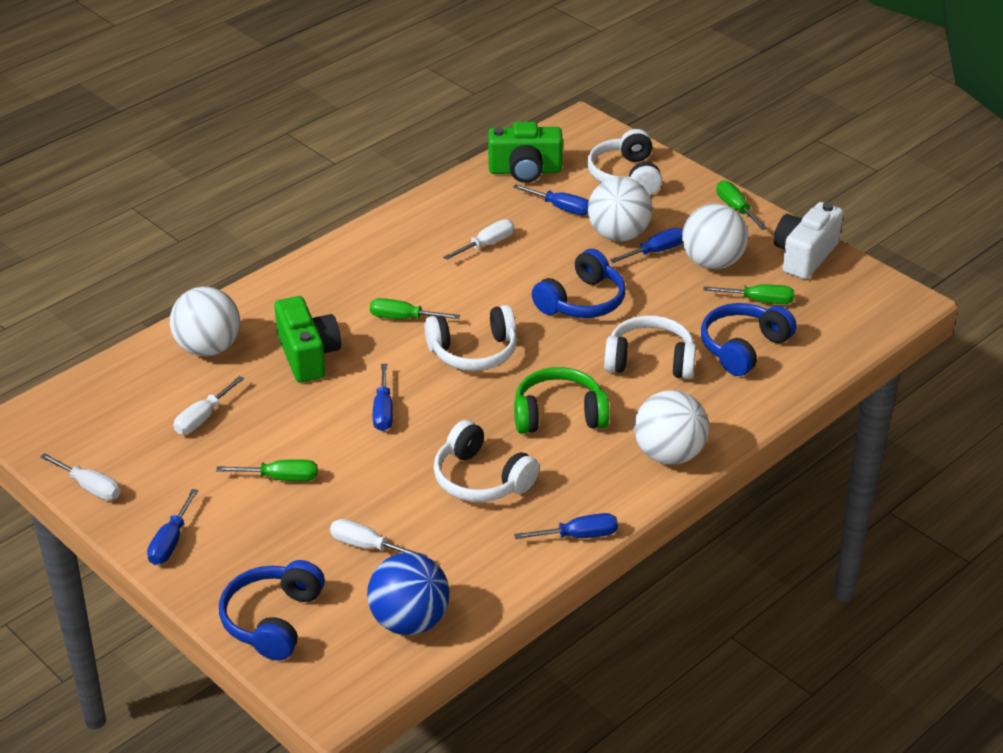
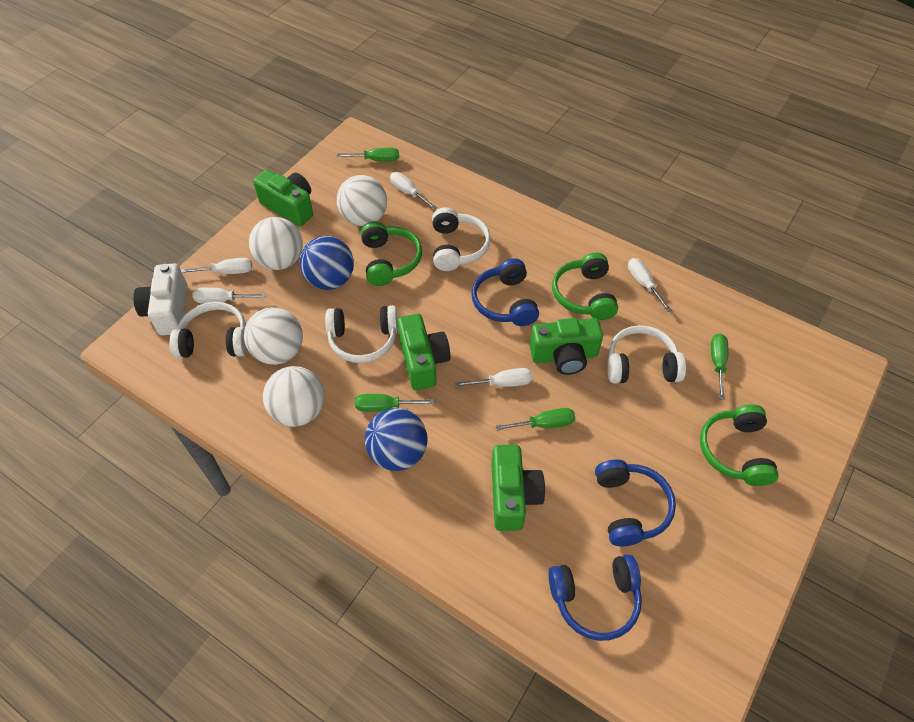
blue ball: [367,553,449,635] = 1 -> [300,236,354,290] [365,408,428,471] = 2
blue screwdriver: [147,489,198,565] [373,364,393,431] [513,184,589,215] [514,513,618,539] [610,228,683,263] = 5 -> none = 0
green camera: [274,296,341,382] [488,122,563,183] = 2 -> [253,170,313,226] [398,314,450,390] [492,445,545,531] [530,318,603,375] = 4
green headphones: [514,367,610,434] = 1 -> [361,222,422,286] [552,252,618,320] [700,405,779,486] = 3
white screwdriver: [40,453,121,500] [174,376,244,434] [330,519,428,557] [443,219,514,260] = 4 -> [181,258,252,274] [193,287,266,304] [390,172,437,210] [455,368,532,387] [628,258,672,312] = 5

